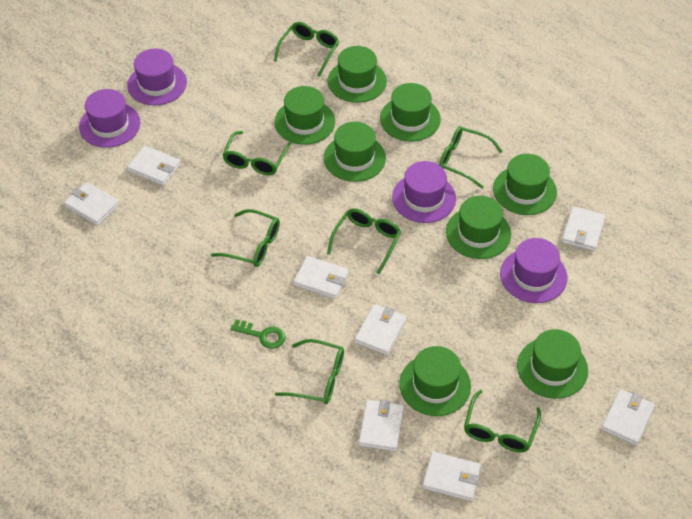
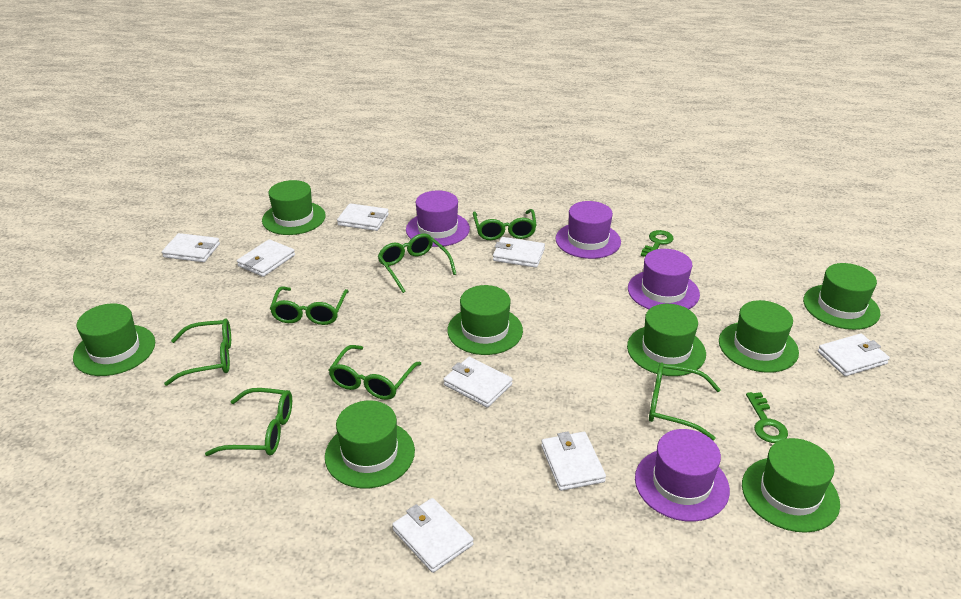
green key: [230,320,285,349] = 1 -> [641,230,674,257] [746,392,788,443] = 2

